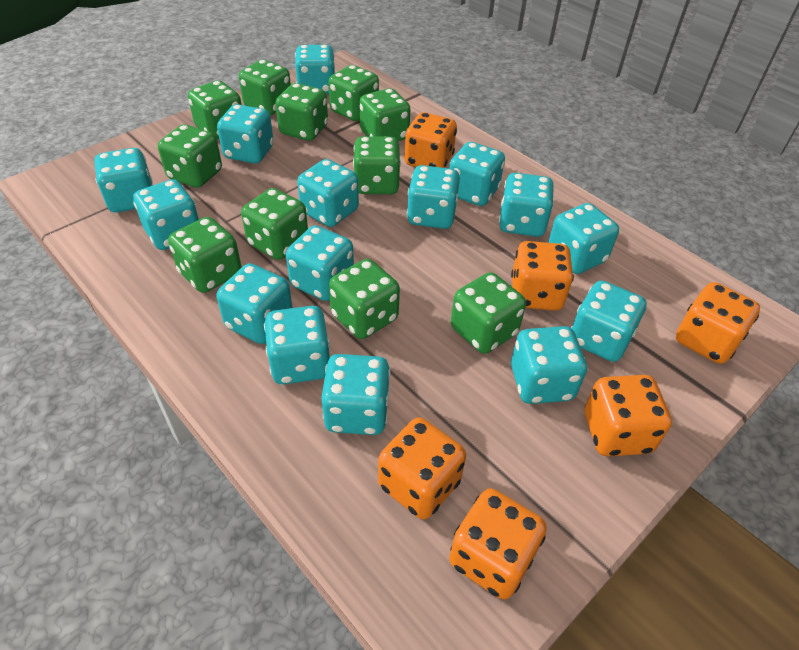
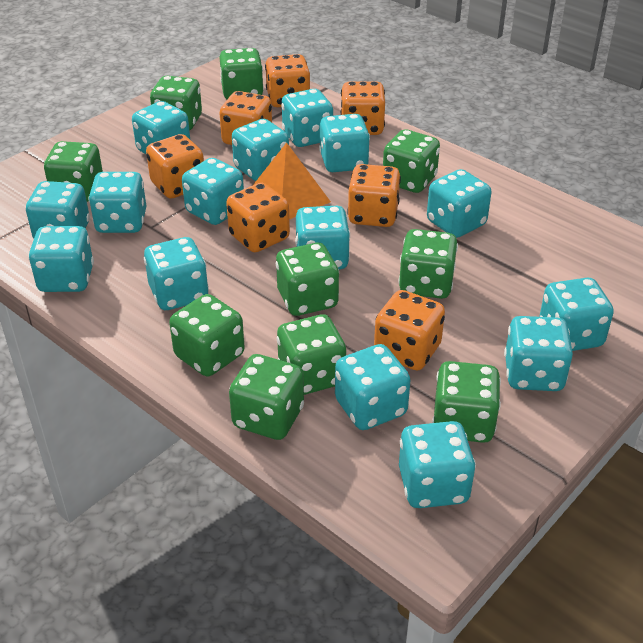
green dice: [158,124,222,188] [168,217,242,293] [188,80,242,139] [239,60,291,115] [241,188,308,260] [275,83,328,141] [329,65,379,121] [329,259,400,339] [353,136,401,194] [359,88,410,141] [451,272,526,354] = 11 -> [44,141,103,202] [150,76,202,131] [169,294,245,376] [220,48,264,99] [229,354,304,440] [276,243,339,316] [277,314,346,395] [383,129,440,193] [398,229,458,299] [432,361,501,443] = 10
orange dice: [378,418,466,519] [405,112,457,168] [449,488,547,599] [511,241,574,311] [585,375,672,457] [676,282,760,364] = 6 -> [146,134,204,198] [219,91,272,145] [226,183,290,252] [265,54,310,107] [341,81,385,135] [347,164,401,227] [374,290,445,371] = 7
orange pyramid: none = 0 -> [253,142,331,220] = 1

